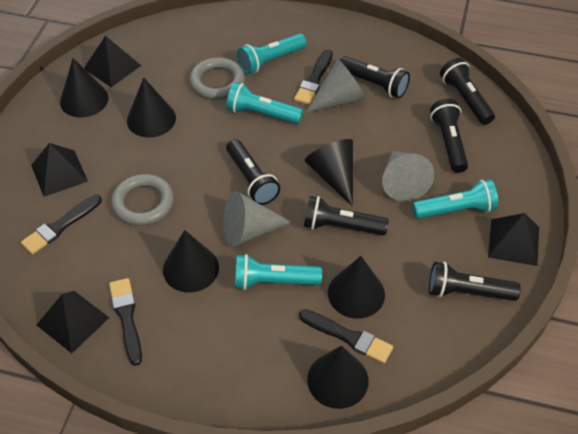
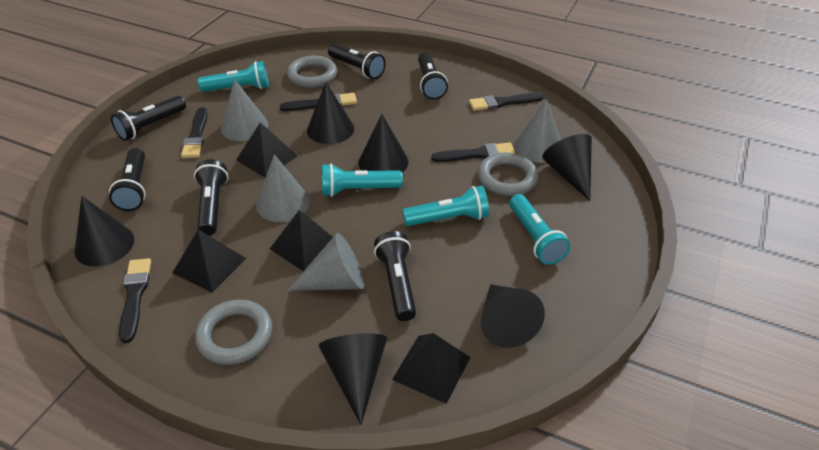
black brush: [21,195,102,255] [109,278,142,366] [294,49,333,105] [299,309,393,364] = 4 -> [119,258,151,343] [181,107,208,158] [280,93,357,111] [431,143,515,162] [469,93,544,111] = 5
grey cone: [223,191,292,247] [305,59,366,113] [382,151,434,202] = 3 -> [221,79,268,141] [256,154,310,222] [287,233,364,291] [514,99,561,163] = 4
grey ring: [111,174,174,226] [189,57,245,100] = 2 -> [195,300,272,365] [287,56,337,88] [477,152,538,196] = 3

